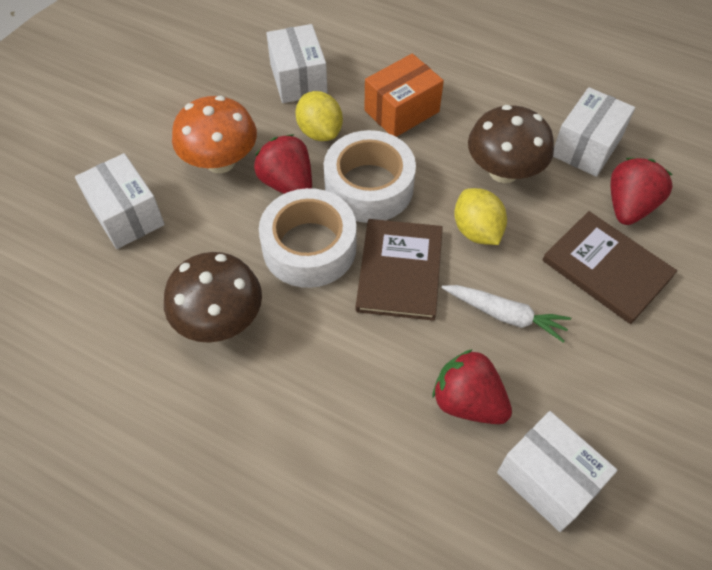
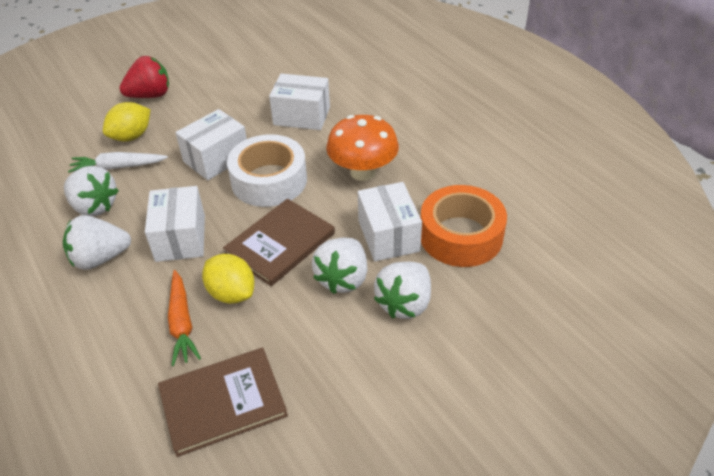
brown mushroom: [164,252,262,343] [468,105,554,183] = 2 -> none = 0
orange box: [365,54,444,137] = 1 -> none = 0
orange carrot: none = 0 -> [168,270,201,366] = 1
orange tape: none = 0 -> [421,185,507,267] = 1
red strawberry: [254,134,312,194] [433,349,512,424] [611,158,672,225] = 3 -> [120,56,169,98] = 1
white strawberry: none = 0 -> [63,215,131,270] [64,166,119,216] [312,237,367,294] [374,262,431,319] = 4
white tape: [259,188,356,288] [324,130,416,223] = 2 -> [227,134,307,207] = 1

